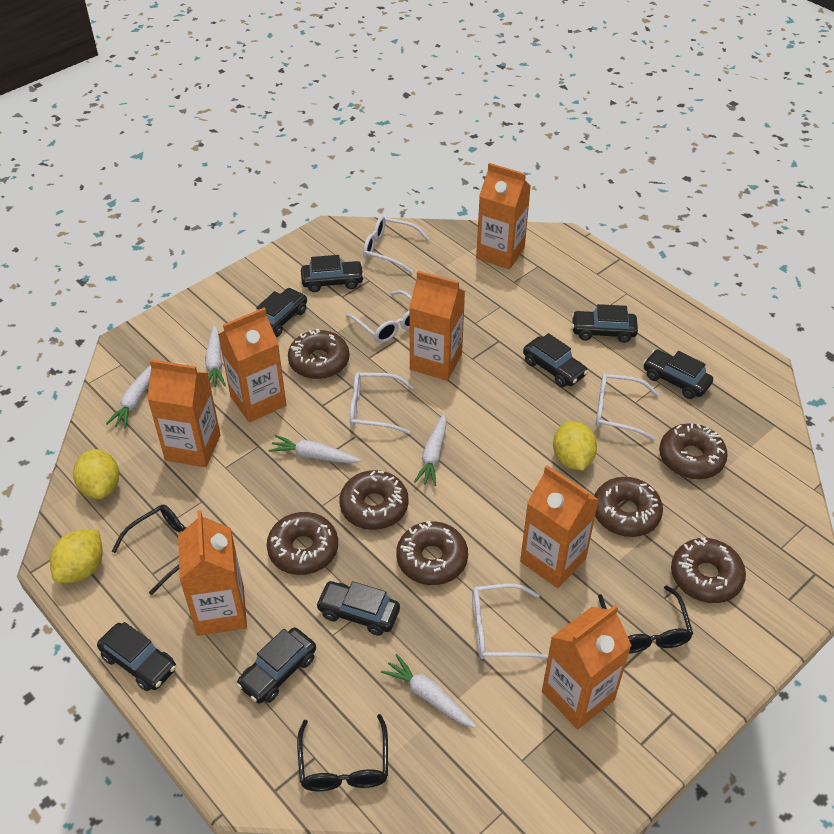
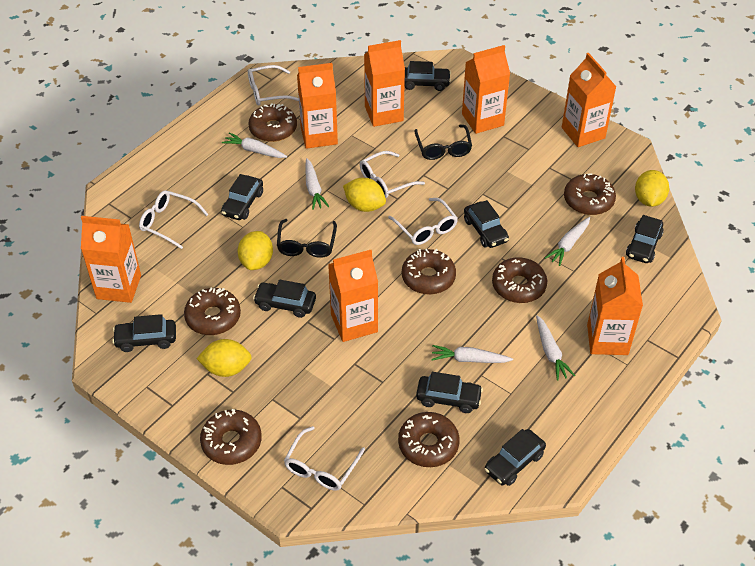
black glasses: [112,505,187,595] [297,714,388,791] [598,585,693,653] = 3 -> [277,219,337,258] [414,124,472,160] = 2
yellow lemon: [50,530,103,583] [73,449,119,499] [553,421,597,471] = 3 -> [197,339,252,377] [238,231,273,270] [343,178,386,212] [635,170,669,207] = 4

